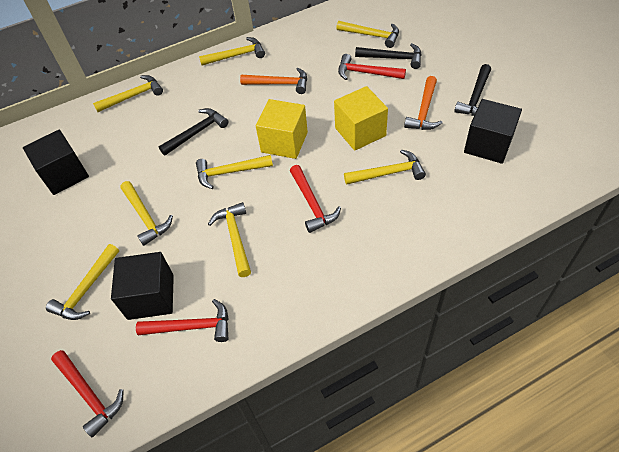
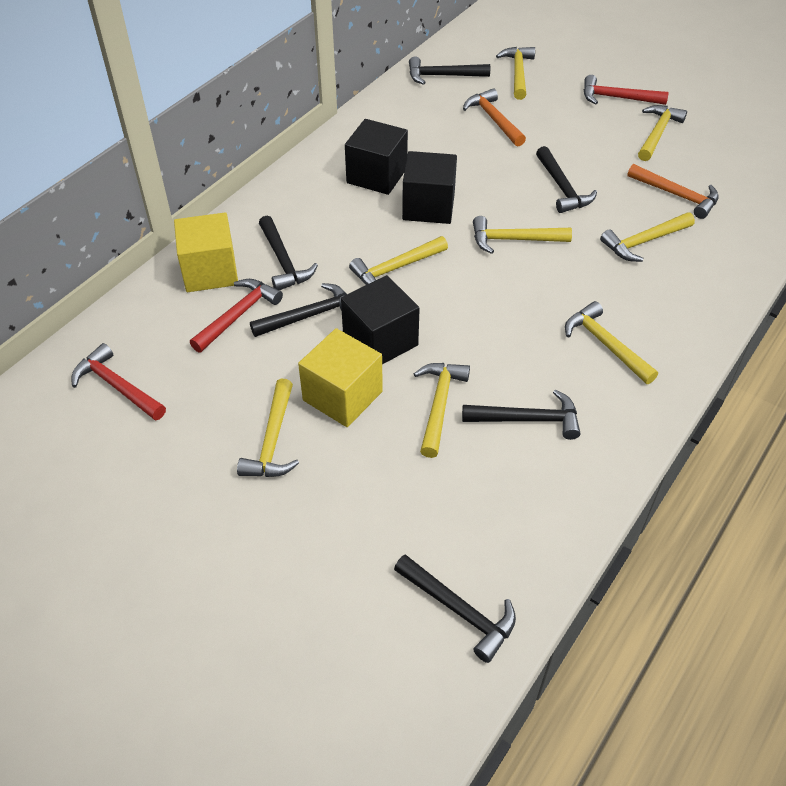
black hammer: [158,108,228,156] [355,43,422,69] [454,64,491,116] = 3 -> [250,283,347,337] [259,216,318,290] [394,554,516,663] [409,56,490,85] [462,389,580,440] [536,146,597,213] = 6
red hammer: [51,350,123,437] [136,299,229,342] [290,165,341,233] [338,54,406,80] = 4 -> [71,343,166,420] [190,279,283,352] [584,75,669,105] = 3

